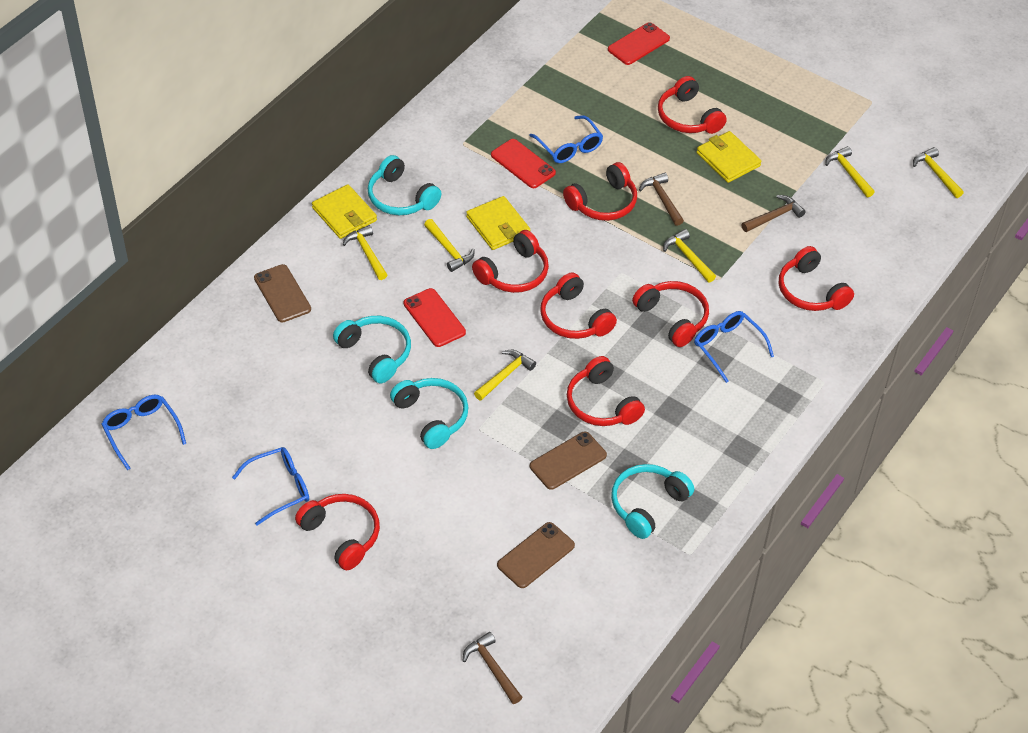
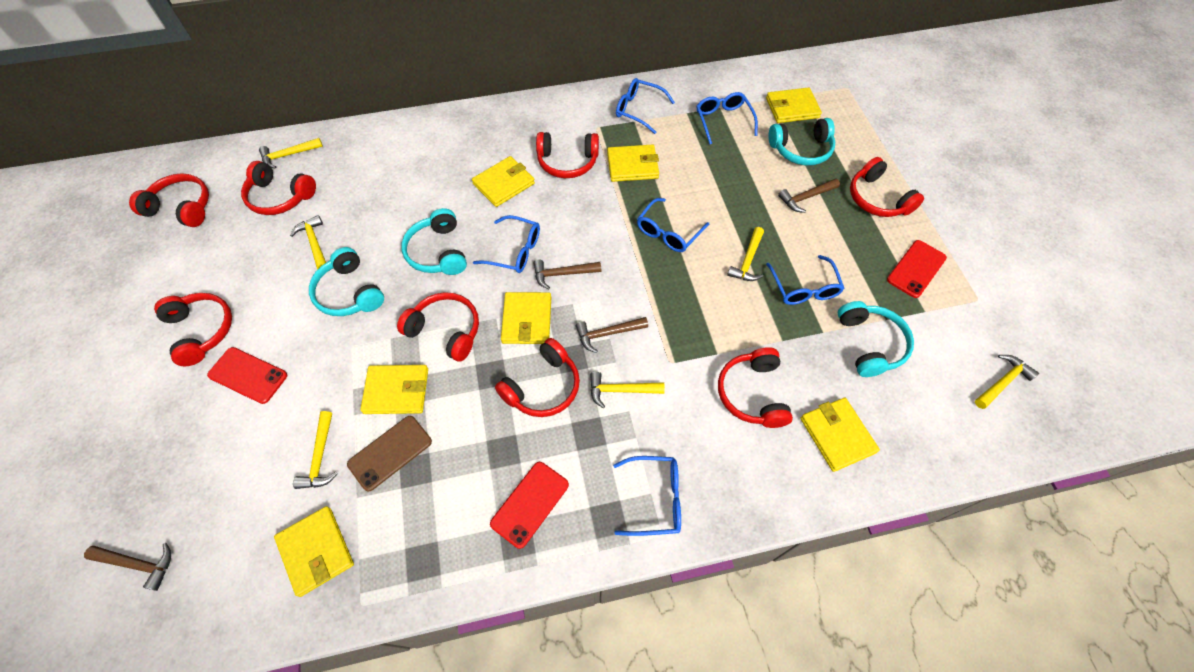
blue glasses: [101,395,186,470] [232,447,309,526] [529,115,603,163] [694,311,774,383] = 4 -> [473,215,540,273] [613,456,681,536] [616,78,675,134] [637,198,709,252] [697,92,758,144] [766,255,844,305] = 6
brown hammer: [463,632,522,704] [639,173,684,226] [741,195,806,232] = 3 -> [84,543,171,591] [533,259,601,289] [576,317,648,353] [778,178,840,213] = 4
brown phone: [254,264,311,322] [497,522,575,588] [530,432,607,490] = 3 -> [347,416,432,492] = 1
yellow wallet: [312,184,377,239] [466,196,530,250] [696,131,762,183] = 3 -> [274,506,354,597] [360,365,428,414] [472,156,535,207] [501,292,551,344] [607,144,659,182] [766,88,822,123] [800,398,880,472] = 7

